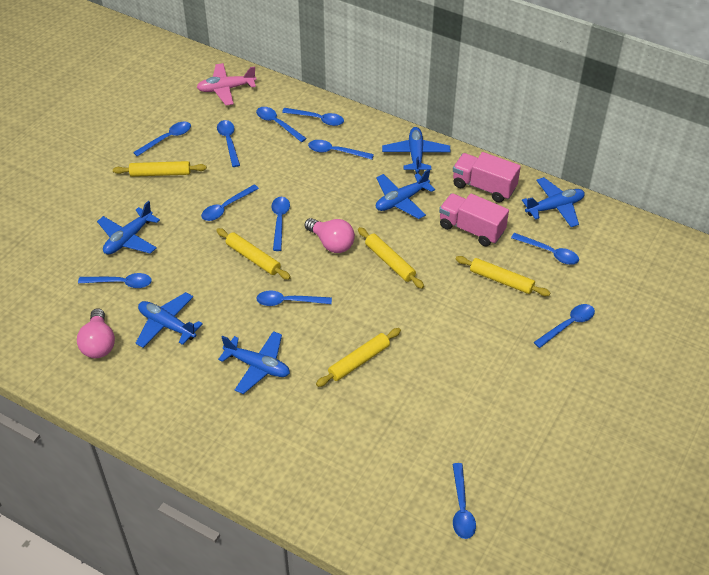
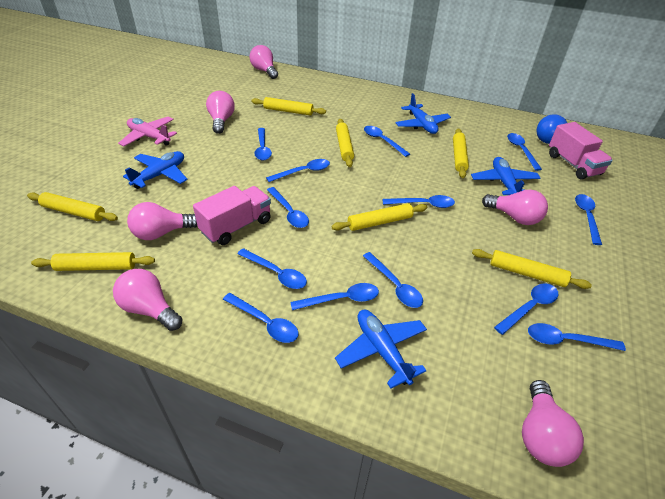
blue light bulb: none = 0 -> [537,114,567,144] = 1
blue plane: [97,201,160,254] [136,292,203,348] [218,331,290,394] [376,169,435,219] [382,127,451,174] [522,177,585,227] = 6 -> [123,151,187,189] [335,310,427,389] [395,93,451,134] [471,157,541,195] = 4
blue spoon: [78,273,152,288] [133,122,191,157] [201,185,259,221] [217,120,240,167] [256,107,307,142] [256,290,332,306] [272,197,290,251] [282,108,344,126] [308,140,374,160] [453,463,476,539] [511,233,579,265] [534,304,595,348] = 12 -> [223,293,299,343] [237,248,307,289] [254,128,272,161] [266,159,330,182] [267,187,309,228] [290,283,379,310] [363,252,423,308] [364,126,410,157] [383,195,455,208] [494,284,558,335] [507,133,542,171] [528,323,626,351] [575,194,602,245] = 13
pink light bulb: [77,308,115,358] [305,218,355,253] = 2 -> [113,269,183,331] [127,202,197,240] [206,91,235,134] [249,45,278,79] [482,190,548,225] [522,380,584,467] = 6
yellow rolling pin: [113,161,207,177] [216,228,291,280] [316,328,401,387] [358,227,424,289] [456,256,550,296] = 5 -> [27,192,118,221] [31,252,155,271] [251,97,326,116] [332,203,427,231] [336,119,354,167] [453,128,469,178] [472,249,592,289] = 7

